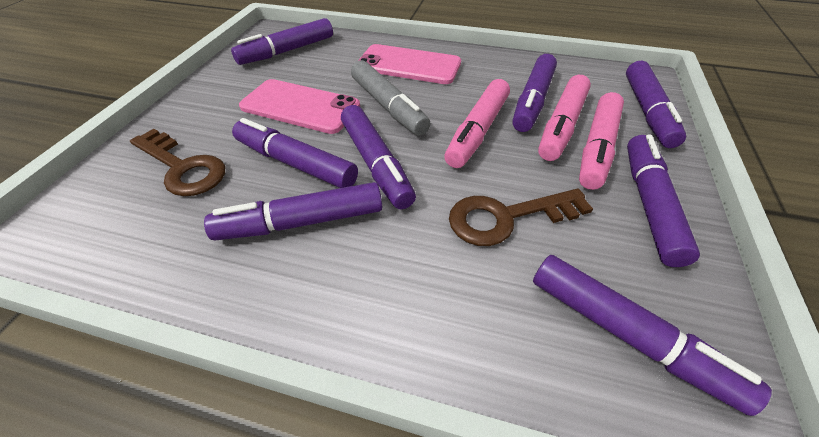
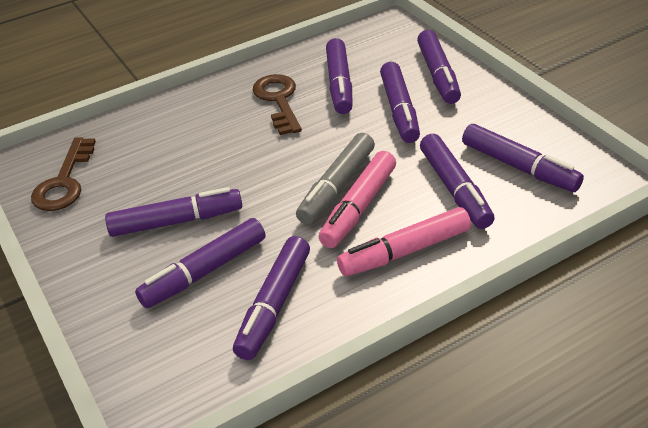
pink marker: [444,79,510,168] [538,75,591,161] [579,92,624,190] = 3 -> [319,151,396,248] [337,207,471,276] = 2
pink phone: [239,79,360,134] [358,44,461,84] = 2 -> none = 0

